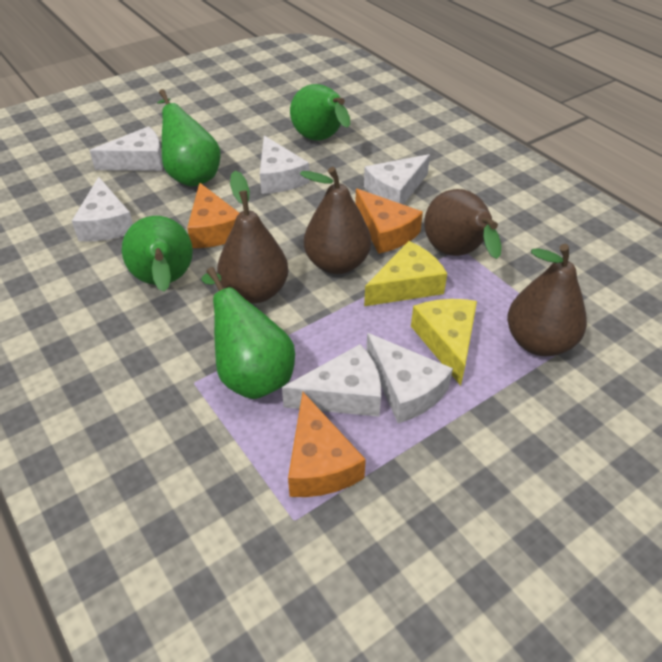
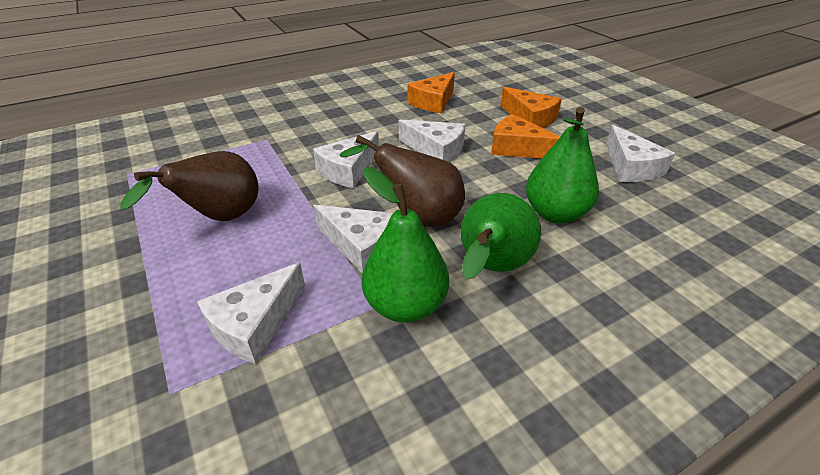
brown pear: [217,171,289,303] [300,167,371,274] [424,189,501,259] [507,244,587,356] = 4 -> [120,151,259,221] [339,135,465,227] = 2
green pear: [122,216,193,292] [157,89,221,186] [202,267,295,399] [290,84,350,141] = 4 -> [362,167,449,322] [461,193,541,280] [526,107,599,223] = 3
white cheese: [72,177,133,242] [89,126,163,171] [260,136,310,194] [282,344,381,417] [364,154,430,205] [366,333,453,423] = 6 -> [197,263,305,364] [313,131,379,188] [314,205,393,273] [399,119,465,163] [606,125,675,182] = 5
yellow cheese: [364,241,447,306] [411,299,477,386] = 2 -> none = 0

